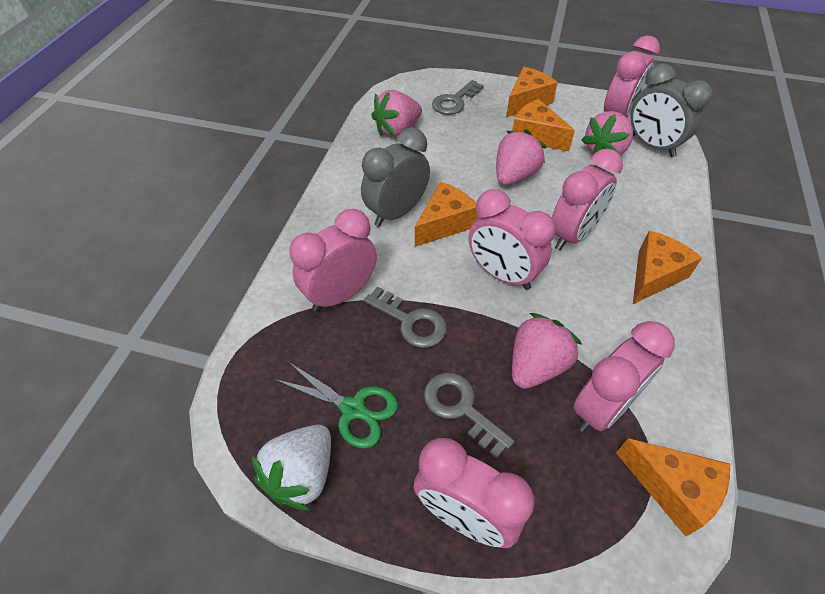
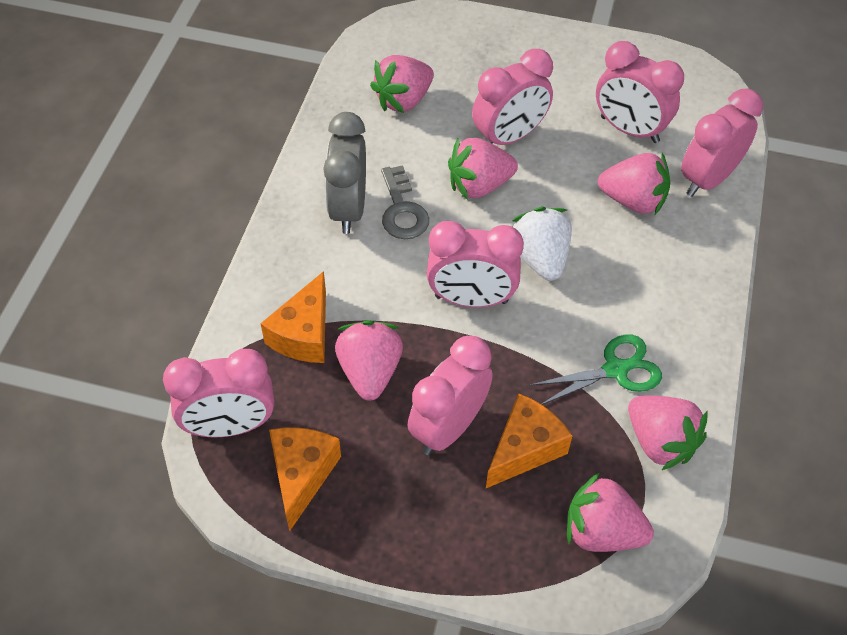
grey clock: [361,128,430,227] [630,63,713,157] = 2 -> [323,112,366,234] = 1
grey key: [364,287,447,348] [424,373,514,459] [432,80,484,115] = 3 -> [381,165,429,239] = 1
orange cheese: [415,182,478,247] [506,67,558,117] [512,99,575,151] [616,438,730,537] [633,231,702,304] = 5 -> [260,271,326,363] [269,427,341,531] [486,393,572,488] = 3
pink strawberry: [371,90,422,137] [496,130,547,185] [512,313,582,389] [581,111,633,156] = 4 -> [335,320,403,401] [370,55,434,113] [448,138,518,200] [567,472,654,552] [598,153,670,215] [628,395,708,470] = 6

